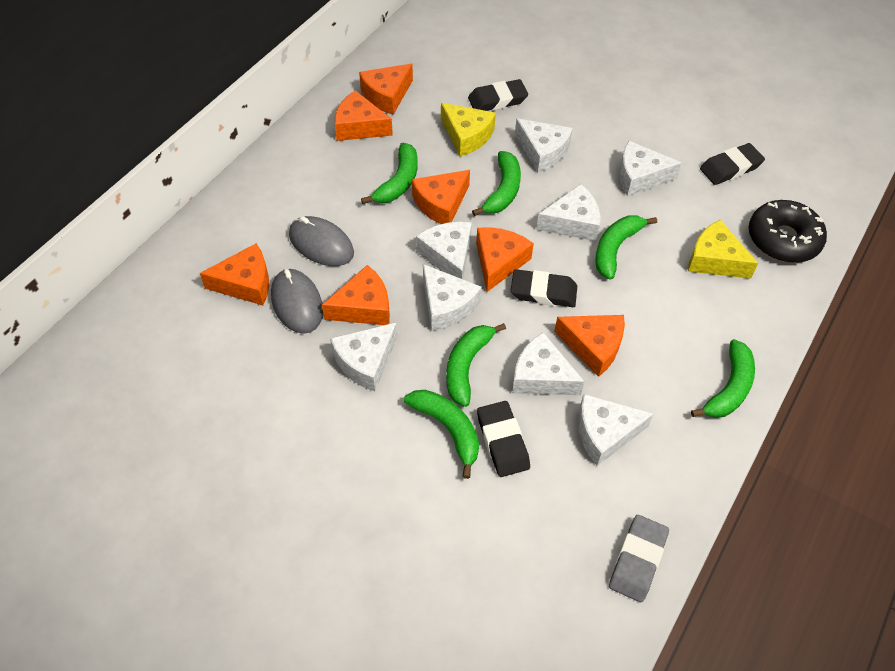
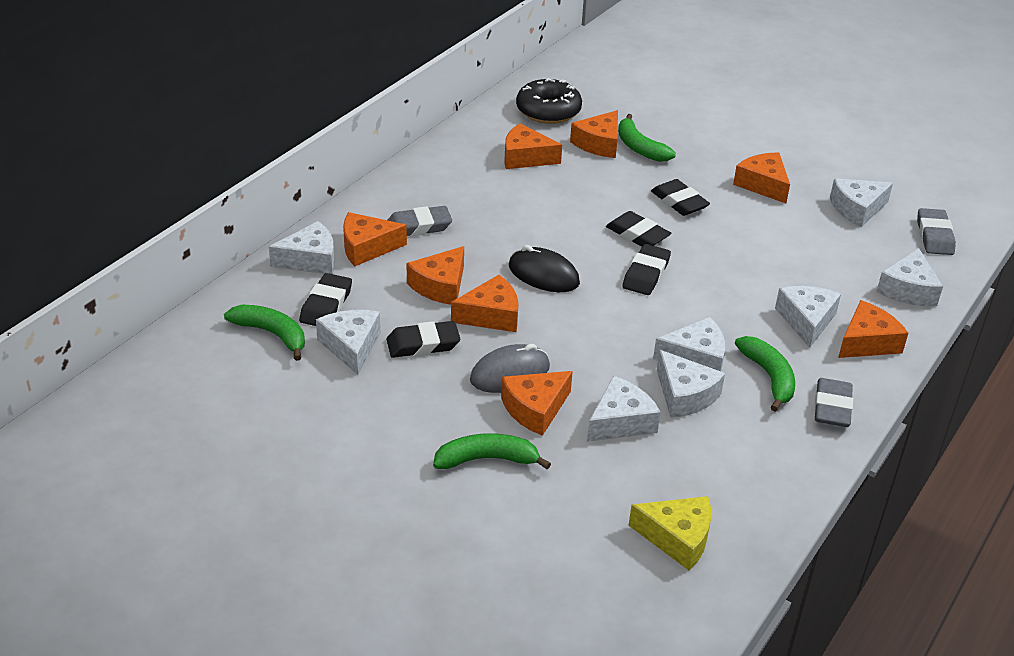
black eraser: [468,79,528,111] [477,401,530,477] [511,269,577,307] [700,143,765,185] = 4 -> [299,273,352,326] [386,321,460,358] [606,211,671,247] [622,244,671,295] [651,179,710,216] = 5
black mouse: none = 0 -> [509,245,580,292] = 1
green banana: [361,142,418,204] [404,390,479,479] [446,323,506,407] [472,151,521,216] [595,215,657,280] [691,339,755,418] = 6 -> [224,305,305,361] [433,433,551,469] [618,114,676,162] [735,336,795,412] = 4
grey eraser: [609,515,669,602] = 1 -> [388,206,452,236] [815,378,853,427] [917,208,956,255] = 3
grey mouse: [271,269,323,334] [289,216,354,266] = 2 -> [470,344,550,393] = 1
orange cheese: [199,243,269,305] [322,265,390,325] [335,90,393,141] [359,64,413,115] [412,170,470,224] [476,227,534,292] [554,315,625,377] = 7 -> [343,212,407,266] [407,246,464,304] [451,275,518,332] [501,371,573,436] [504,123,562,169] [570,110,618,158] [733,152,790,203] [838,300,908,358] = 8
yellow cheese: [441,103,496,157] [688,220,759,279] = 2 -> [629,496,711,570] = 1

